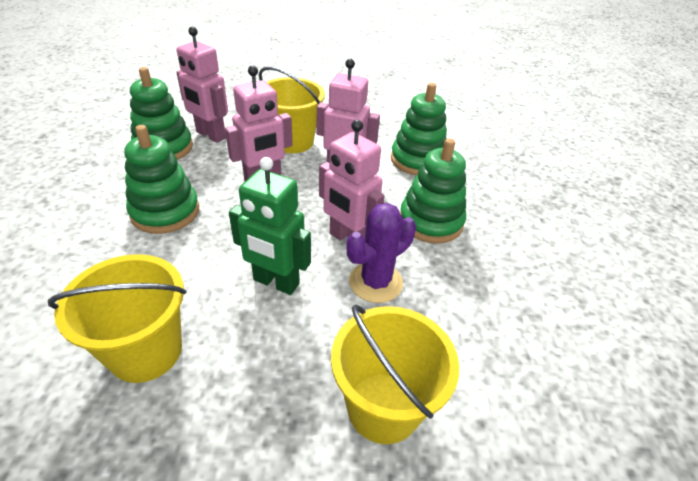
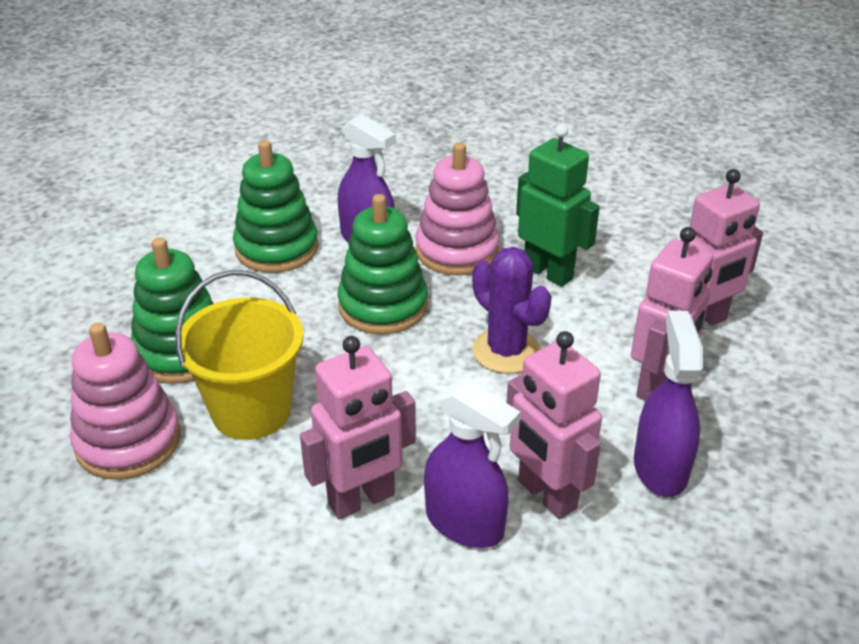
green stacking toy: [124,125,199,234] [130,67,193,160] [391,83,447,176] [400,138,466,244] = 4 -> [131,237,214,384] [233,140,319,273] [337,194,428,334] = 3
pink stacking toy: none = 0 -> [70,323,181,480] [415,143,500,276] = 2
purple spray bottle: none = 0 -> [338,114,396,243] [424,379,521,548] [634,311,703,497] = 3
yellow bucket: [48,254,186,383] [259,66,325,153] [331,304,459,444] = 3 -> [175,270,304,440] = 1

